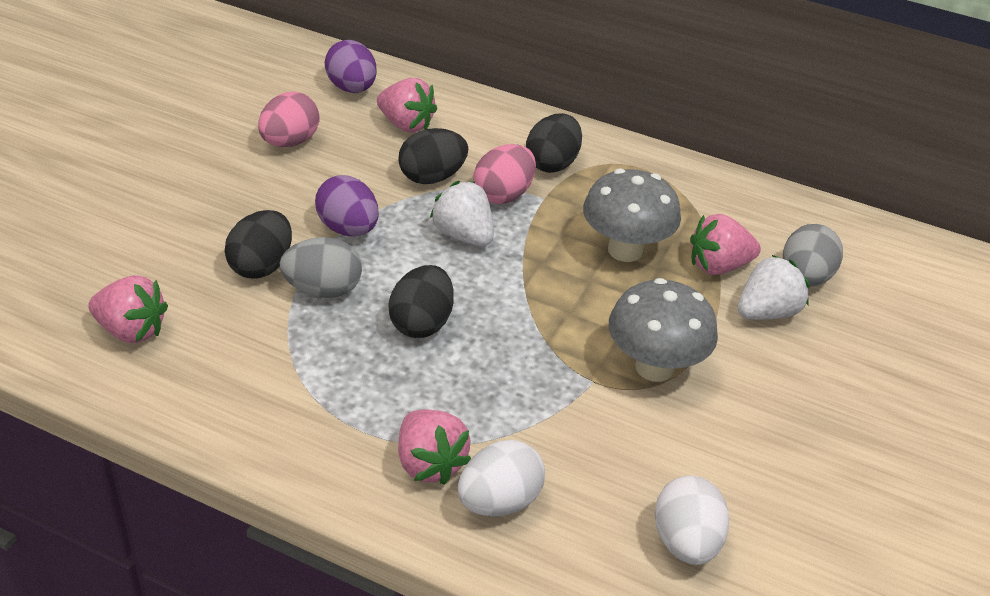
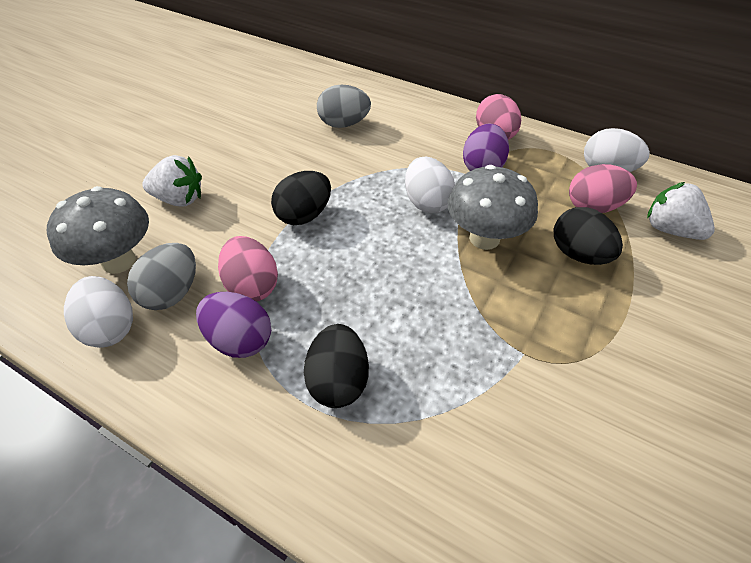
black egg: [224,210,292,279] [388,265,454,338] [398,128,468,184] [526,113,582,173] = 4 -> [271,171,331,225] [304,324,369,408] [554,207,623,265] = 3
pink egg: [258,92,320,147] [473,144,536,204] = 2 -> [218,236,278,302] [476,94,521,140] [569,164,637,213] = 3
pink strawberry: [88,275,168,343] [377,78,437,132] [398,409,471,485] [690,214,761,275] = 4 -> none = 0
white egg: [458,440,545,517] [655,476,729,565] = 2 -> [64,276,133,348] [405,157,455,213] [584,128,650,172] = 3

